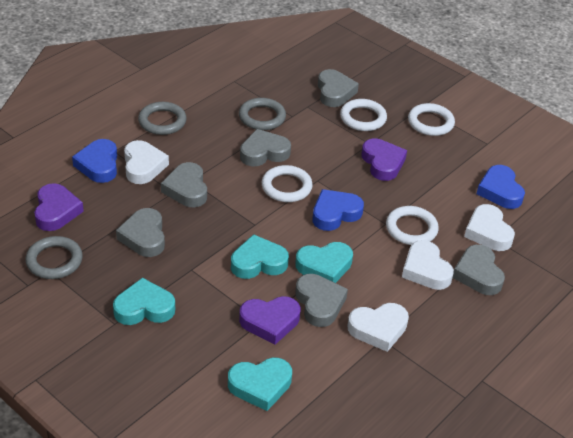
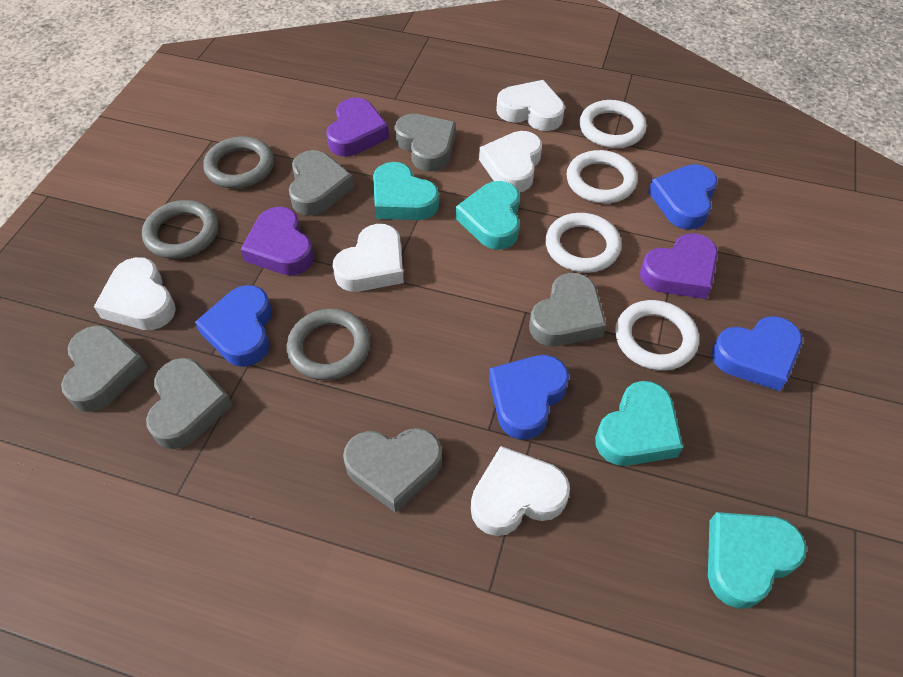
blue heart: [72,139,117,183] [313,189,364,231] [476,165,525,209] = 3 -> [195,285,272,367] [489,355,569,440] [648,164,717,230] [712,316,802,391] = 4
white heart: [124,140,169,184] [347,303,409,352] [402,240,454,290] [464,204,515,251] = 4 -> [94,257,176,330] [333,224,404,292] [471,446,570,536] [479,131,542,192] [496,80,565,131] = 5

